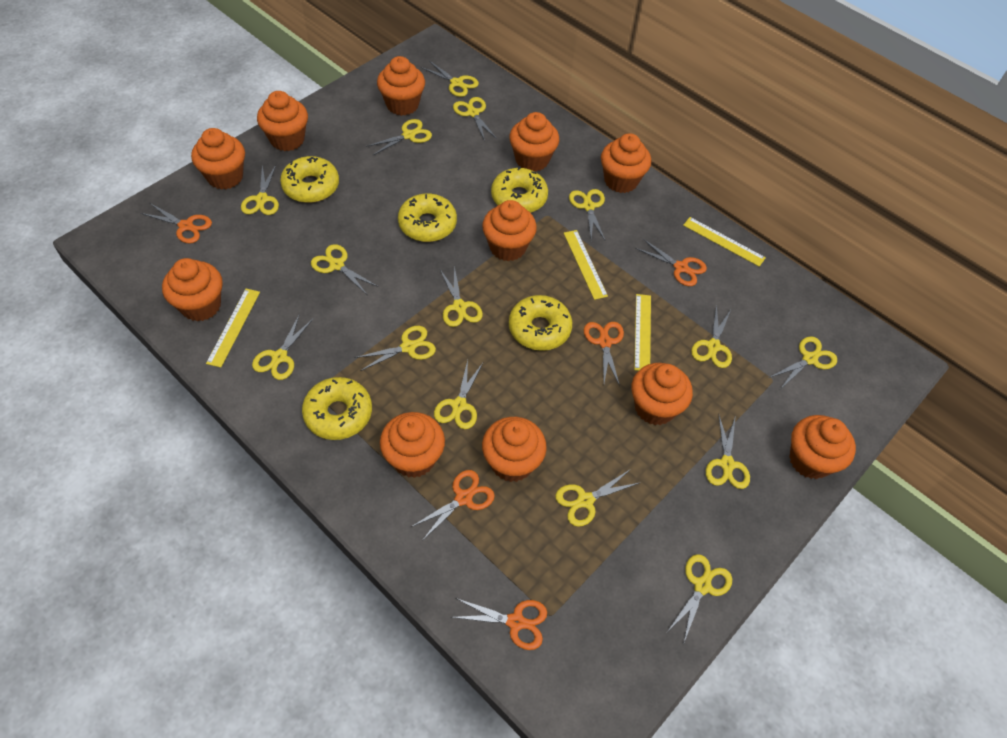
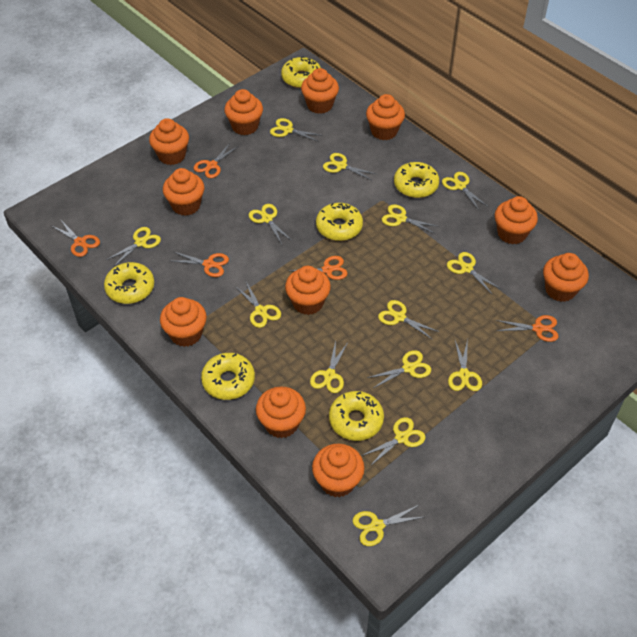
yellow donut: [280,156,339,203] [302,377,372,440] [398,193,457,242] [491,166,548,213] [509,295,572,351] = 5 -> [104,262,154,304] [201,353,255,400] [281,56,321,88] [316,203,363,241] [329,391,384,441] [394,162,439,198] = 6
yellow ruler: [206,289,260,368] [564,230,608,300] [634,294,651,371] [683,217,766,267] = 4 -> none = 0
yellow scissors: [241,165,279,215] [252,314,313,380] [311,244,379,294] [354,326,436,371] [366,119,432,155] [421,61,479,97] [434,360,483,429] [440,266,483,327] [453,97,497,141] [555,469,639,527] [569,189,605,240] [667,554,732,642] [691,304,732,368] [706,415,750,489] [769,336,837,388] = 15 -> [106,227,161,267] [235,282,281,328] [249,204,292,244] [270,118,323,142] [310,341,347,393] [323,153,376,181] [353,505,423,546] [362,417,426,466] [367,350,431,388] [378,300,439,340] [382,204,439,234] [442,172,487,210] [447,252,500,295] [448,339,482,391] = 14

